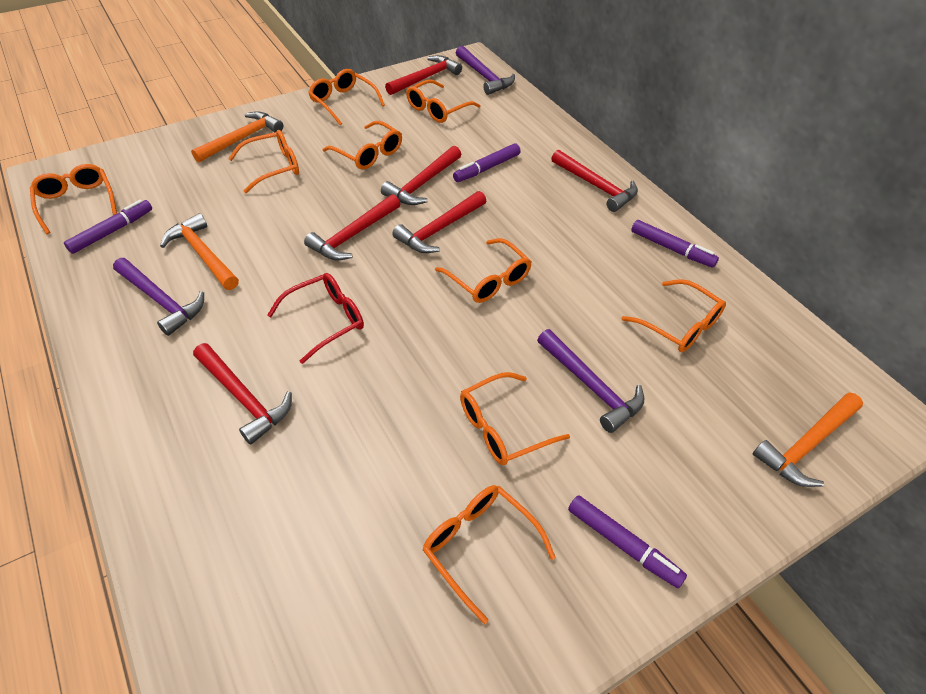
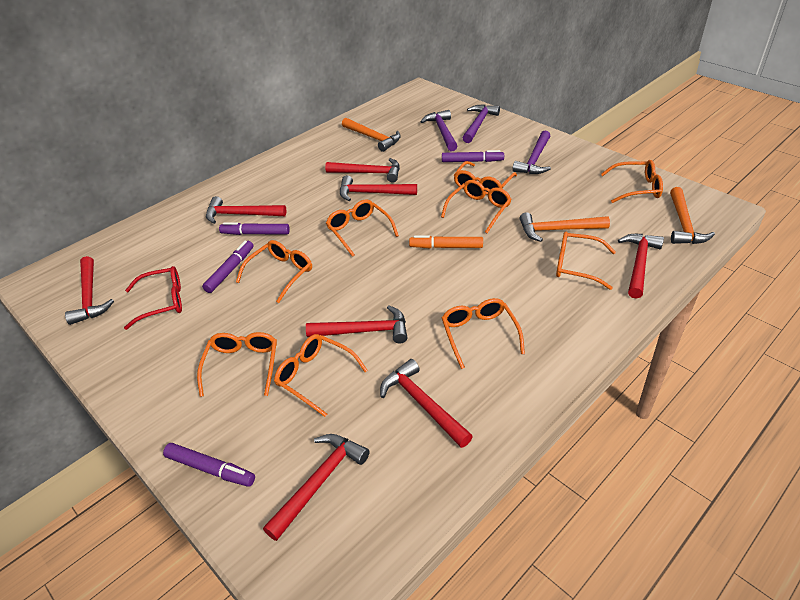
orange marker: none = 0 -> [409,235,483,248] = 1
red hammer: [193,343,292,445] [304,194,400,260] [381,146,461,205] [385,55,462,95] [392,191,486,253] [551,150,638,212] = 6 -> [65,256,114,325] [206,196,286,224] [263,434,370,541] [306,306,407,344] [325,158,400,183] [340,175,417,201] [380,359,473,448] [618,234,664,299] = 8

